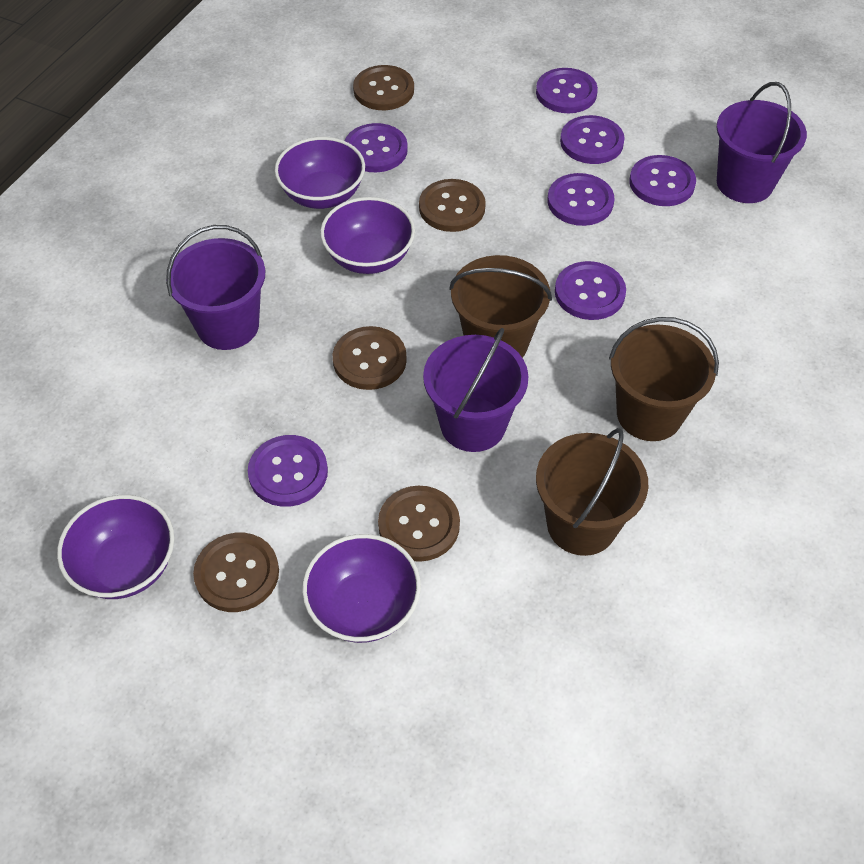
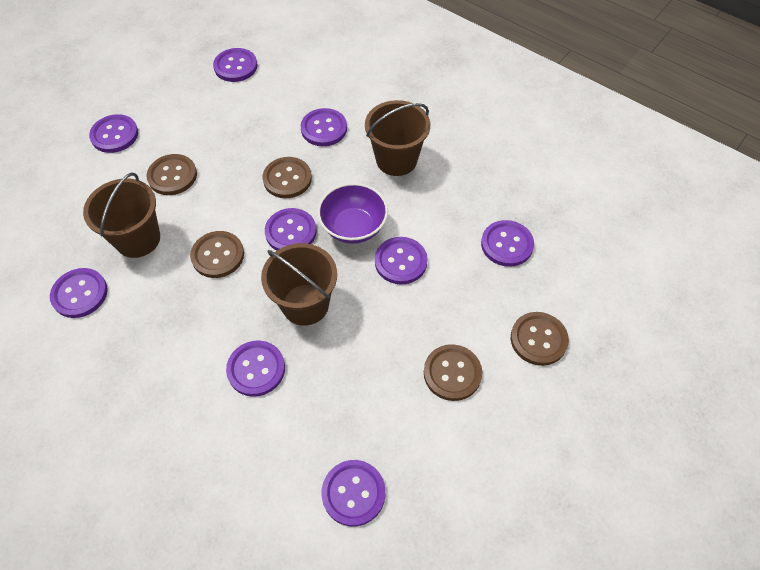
purple bowl: [57,495,174,599] [275,137,365,209] [302,534,421,643] [320,197,415,274] = 4 -> [317,183,388,244] = 1
purple bucket: [166,225,265,350] [423,328,528,452] [717,82,807,203] = 3 -> none = 0
purple button: [248,435,328,507] [345,123,408,172] [536,68,598,113] [547,173,614,226] [555,261,626,320] [560,115,625,164] [629,155,696,206] = 7 -> [50,268,108,318] [89,114,138,153] [213,48,258,82] [226,340,285,397] [265,208,316,251] [301,108,347,146] [322,460,385,527] [375,237,428,284] [481,220,534,267] = 9

